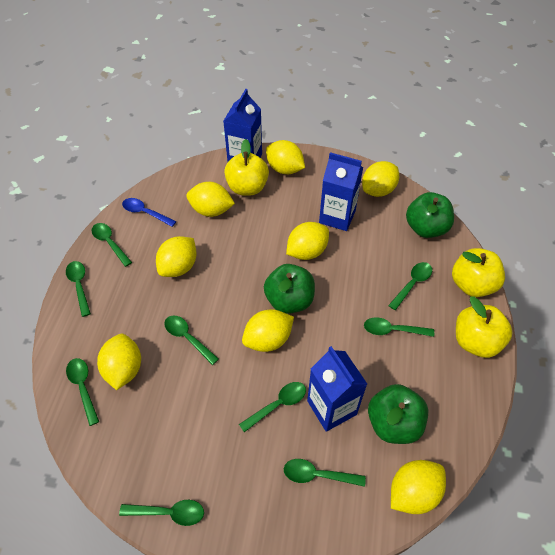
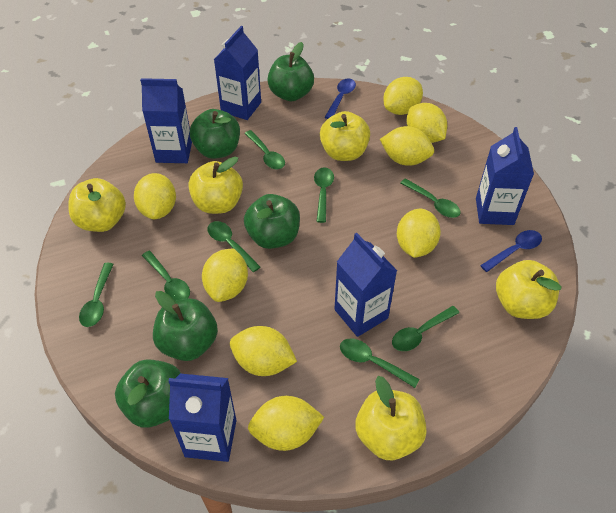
blue carton: [223,89,262,162] [307,346,367,432] [319,152,363,231] = 3 -> [140,78,192,163] [169,373,236,462] [214,26,261,120] [334,233,397,337] [476,127,534,225] = 5
blue spoon: [122,198,176,227] = 1 -> [325,78,356,119] [480,230,542,272] = 2
green apple: [264,264,315,314] [368,384,428,444] [406,192,454,238] = 3 -> [115,359,181,428] [153,291,218,361] [190,109,240,159] [244,194,300,249] [267,42,314,101] = 5
green spoon: [66,261,91,317] [66,358,99,426] [91,223,132,267] [119,500,204,526] [164,315,219,365] [239,382,306,432] [284,459,366,487] [364,317,434,337] [388,262,432,310] = 9 -> [79,263,114,327] [142,251,190,301] [208,221,260,272] [244,130,285,169] [314,167,334,223] [340,338,420,388] [392,306,459,351] [400,178,460,218] = 8
yellow apple: [224,139,269,196] [452,248,505,297] [456,297,513,358] = 3 -> [68,178,126,232] [188,157,243,214] [320,111,370,161] [355,376,427,460] [496,260,562,319] = 5

